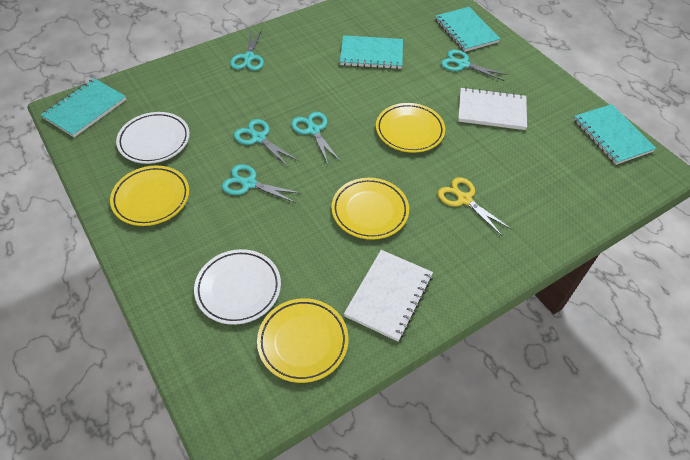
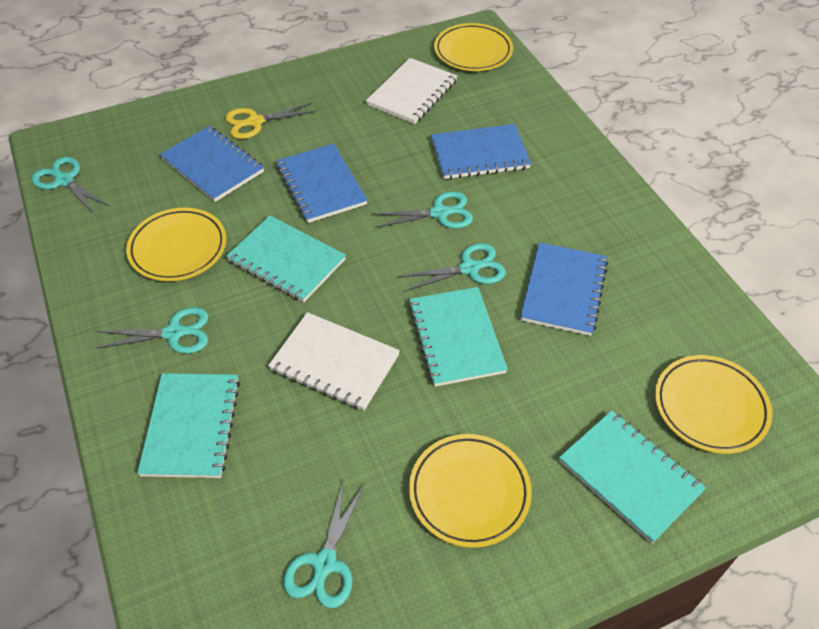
blue notebook: none = 0 -> [160,126,264,202] [276,144,368,223] [431,124,531,179] [520,242,608,336] = 4
white plate: [116,112,190,164] [194,249,281,325] = 2 -> none = 0

